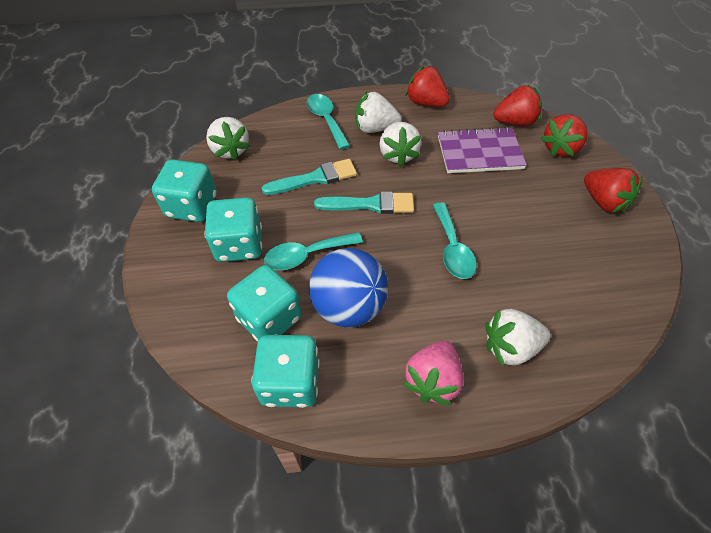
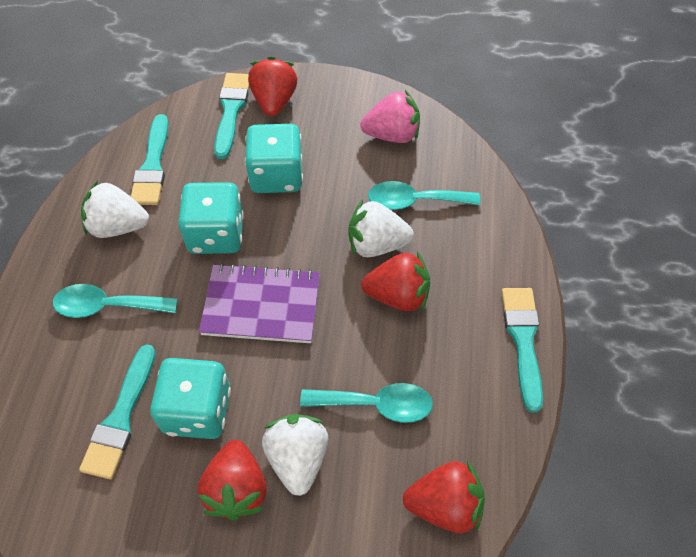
blue ball: [309,248,388,327] = 1 -> none = 0
turquoise brush: [262,159,357,195] [314,191,414,214] = 2 -> [79,344,156,479] [131,114,169,205] [214,73,249,159] [502,288,543,413] = 4
turquoise dice: [152,159,217,222] [204,197,262,262] [227,265,302,341] [251,335,320,408] = 4 -> [150,358,231,439] [178,182,244,254] [245,124,303,193] = 3
white strawberry: [206,117,250,161] [355,92,402,133] [379,122,422,166] [485,309,551,366] = 4 -> [81,181,149,238] [262,414,328,496] [349,200,414,257] = 3

